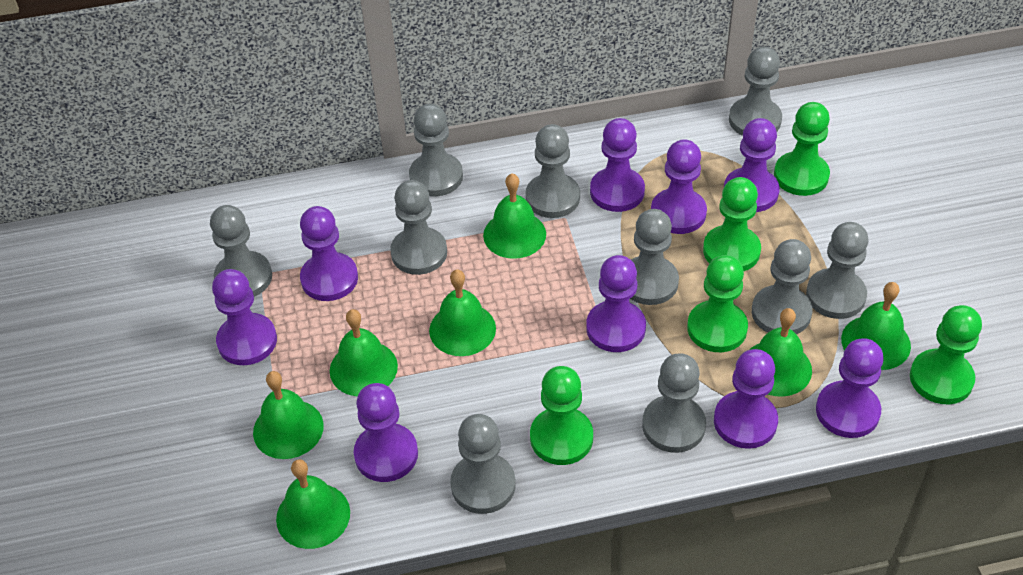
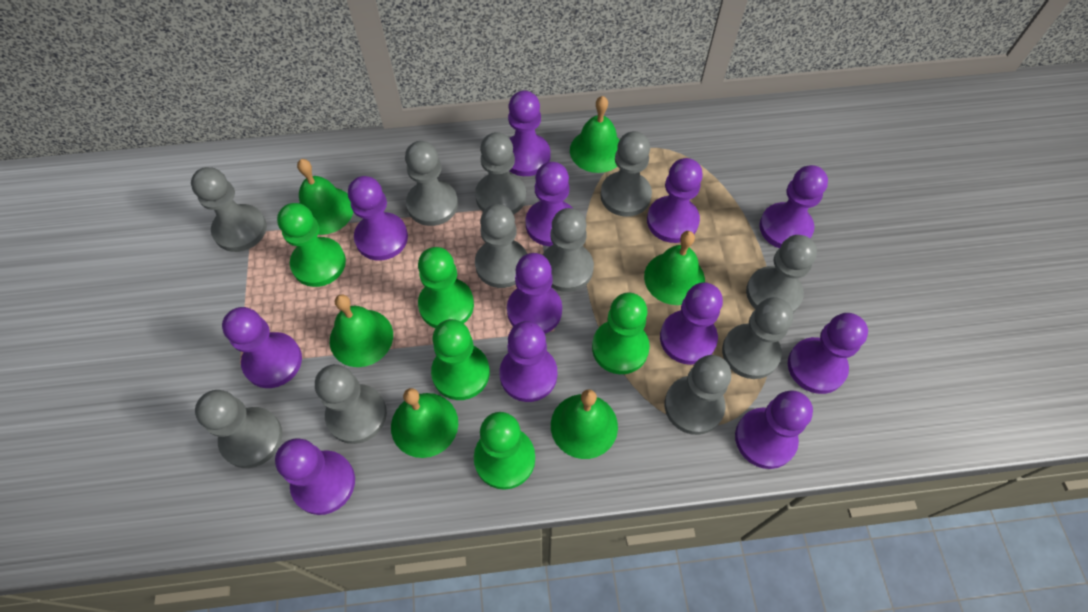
green bell: [253,371,324,459] [276,459,350,549] [330,309,398,396] [429,270,496,356] [483,173,546,259] [750,308,812,397] [841,282,911,370] = 7 -> [297,159,353,235] [330,294,393,367] [391,388,458,458] [551,389,618,459] [570,96,620,173] [644,231,705,305] = 6
grey pawn: [210,205,272,297] [390,180,447,275] [409,104,463,196] [450,414,516,514] [525,124,580,218] [630,209,679,305] [642,353,706,453] [729,47,782,136] [752,239,812,334] [806,222,869,319] = 10 -> [191,167,267,252] [195,390,282,468] [315,364,387,444] [405,141,458,226] [475,132,526,215] [475,204,527,288] [543,208,594,292] [600,131,652,217] [665,355,731,435] [722,297,793,379] [746,235,817,313] = 11
purple pawn: [212,269,277,365] [300,206,358,301] [354,383,418,482] [586,255,646,352] [590,118,645,212] [651,139,707,234] [714,349,778,449] [724,118,780,212] [816,338,884,438] = 9 -> [222,307,302,388] [275,438,355,515] [348,176,408,260] [499,321,557,402] [507,253,562,334] [508,91,550,176] [526,162,572,246] [647,158,703,243] [660,282,723,365] [735,390,813,469] [759,165,828,248] [788,313,868,394] = 12

